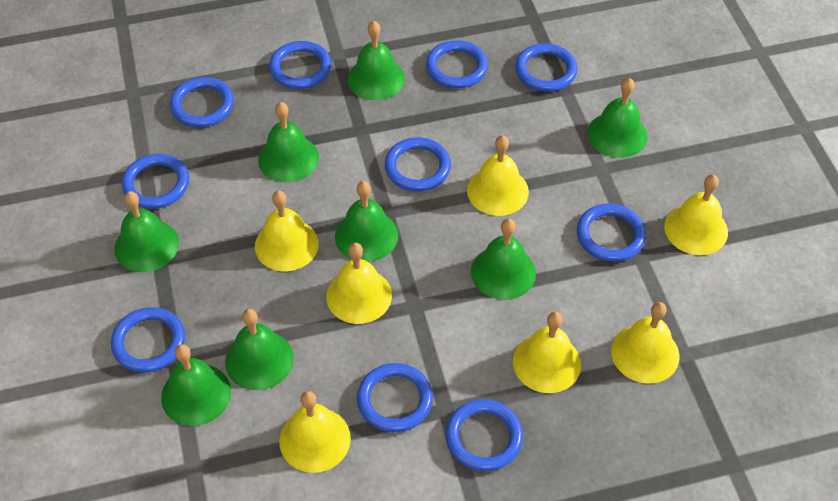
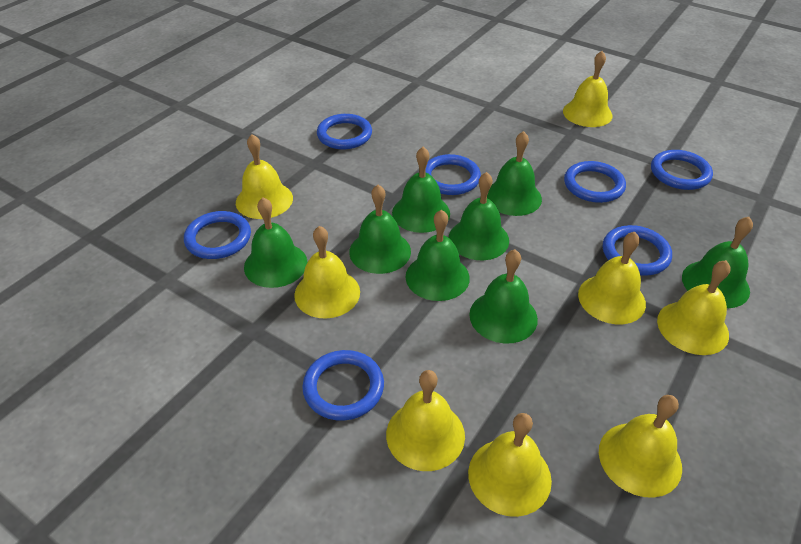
blue ring: [111,307,185,372] [122,154,189,209] [170,77,234,127] [269,41,331,89] [357,363,433,432] [385,137,451,191] [426,40,488,88] [445,399,523,471] [515,43,578,92] [577,203,646,262] = 10 -> [184,211,251,259] [302,350,384,421] [317,114,372,149] [425,154,481,195] [564,161,626,203] [603,225,672,276] [651,150,713,190] = 7
yellow bell: [255,190,319,271] [279,391,351,473] [326,243,392,324] [467,135,529,216] [513,312,581,393] [611,302,679,384] [664,174,728,255] = 7 -> [236,134,293,219] [294,226,360,318] [386,370,465,471] [468,413,552,517] [563,51,612,127] [578,232,646,324] [599,395,682,498] [657,260,731,355] = 8

